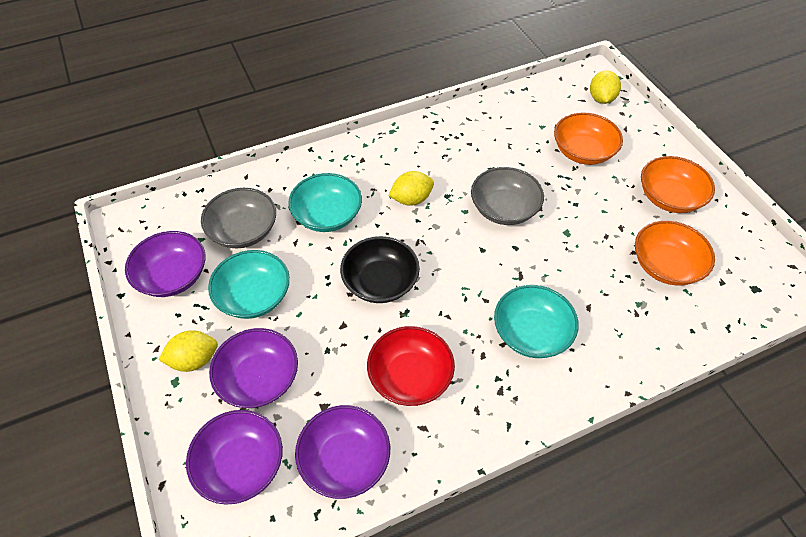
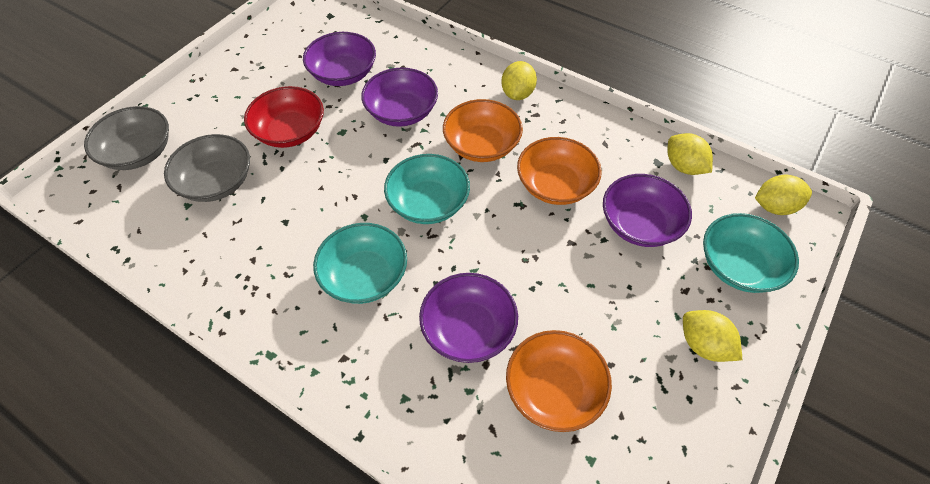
black bowl: [340,236,420,303] = 1 -> none = 0
yellow lemon: [158,330,218,372] [389,171,434,206] [590,70,621,104] = 3 -> [501,61,537,100] [667,133,713,175] [683,310,742,362] [755,175,812,215] = 4

